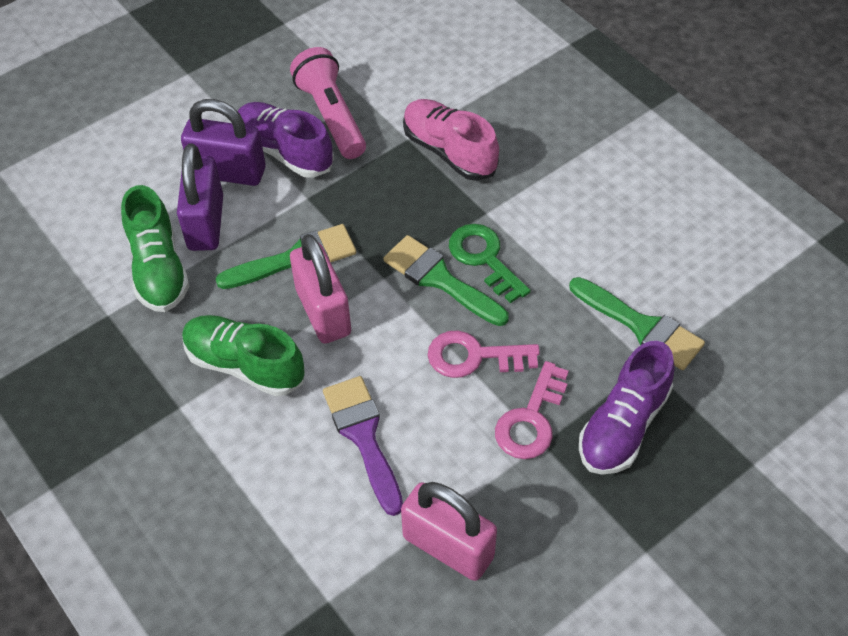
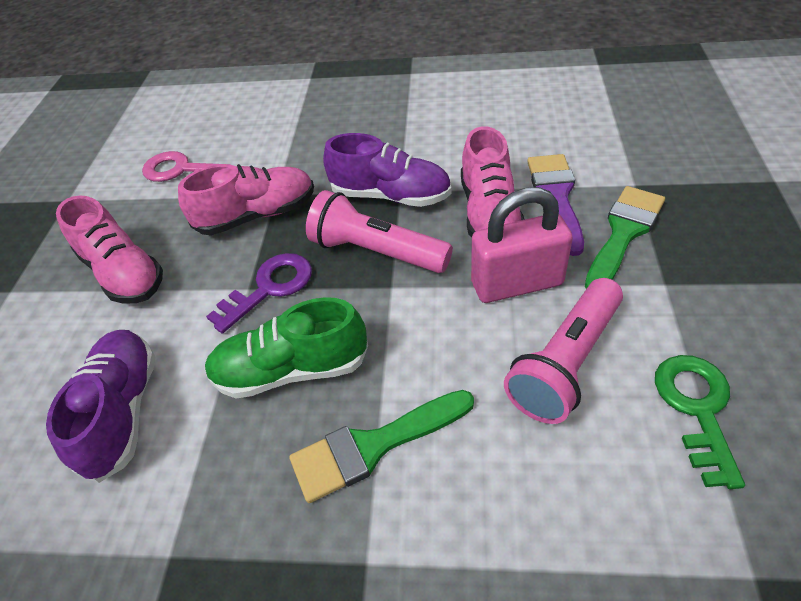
green brush: [216,224,356,289] [383,235,509,326] [569,277,705,370] = 3 -> [289,390,474,503] [585,186,665,289] = 2
green shoe: [121,185,189,312] [182,315,305,396] = 2 -> [205,297,368,399] = 1
pink flashlight: [290,47,366,159] = 1 -> [306,190,453,273] [504,278,623,424] = 2
pink key: [428,331,540,378] [495,361,569,459] = 2 -> [142,151,231,182] = 1
pink padlock: [290,234,351,344] [401,482,497,581] = 2 -> [471,187,573,303] = 1
pink shoe: [403,99,499,181] = 1 -> [56,195,163,303] [178,164,314,235] [461,126,524,238] = 3
purple key: none = 0 -> [206,253,312,333] = 1
purple padlock: [177,144,223,251] [181,99,266,186] = 2 -> none = 0

